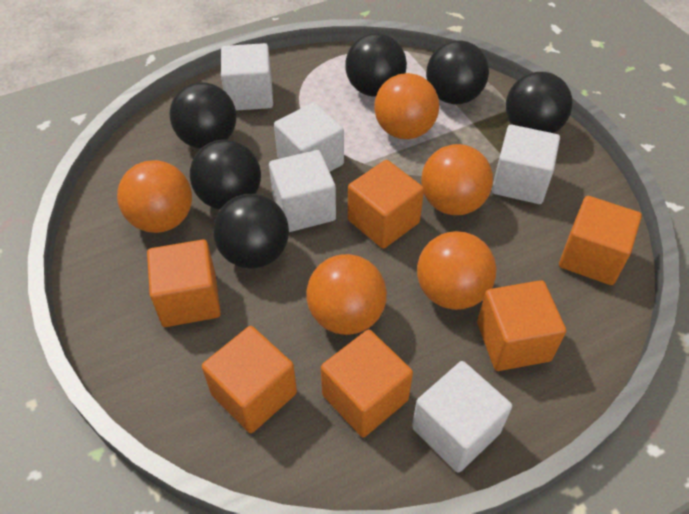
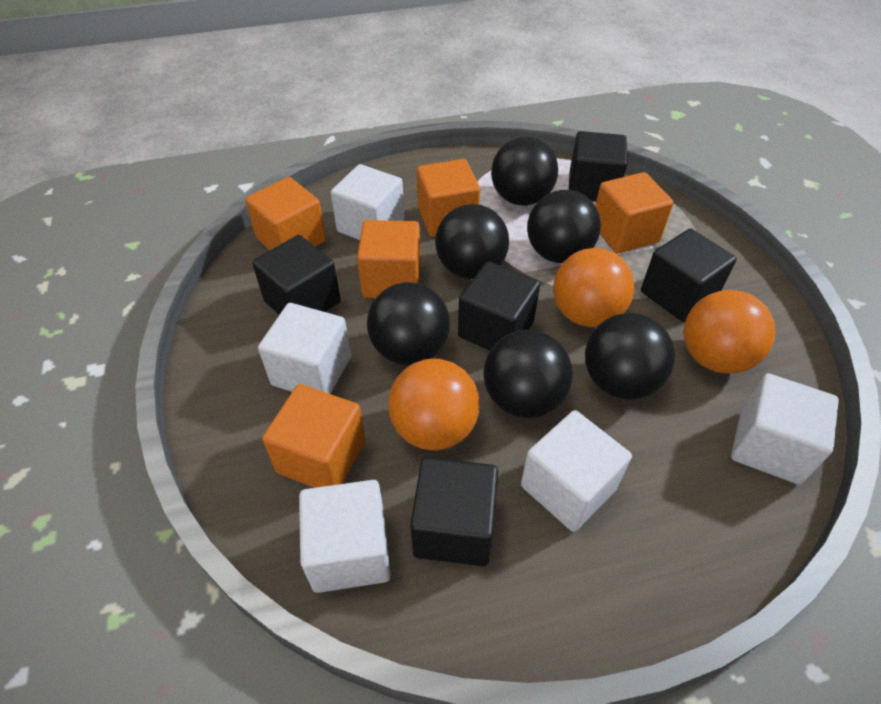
black cube: none = 0 -> [252,235,341,315] [410,457,498,566] [458,261,540,350] [569,131,628,202] [641,228,737,322] = 5
orange ball: [117,160,192,233] [306,254,387,335] [374,73,439,139] [417,231,496,310] [421,144,493,215] = 5 -> [388,359,480,451] [553,248,634,327] [684,290,775,373] = 3
orange cube: [147,239,221,327] [202,326,297,433] [321,330,413,437] [348,160,424,249] [477,280,566,371] [559,196,642,285] = 6 -> [245,177,326,250] [262,384,366,488] [357,220,421,298] [417,159,480,237] [595,172,674,254] = 5

